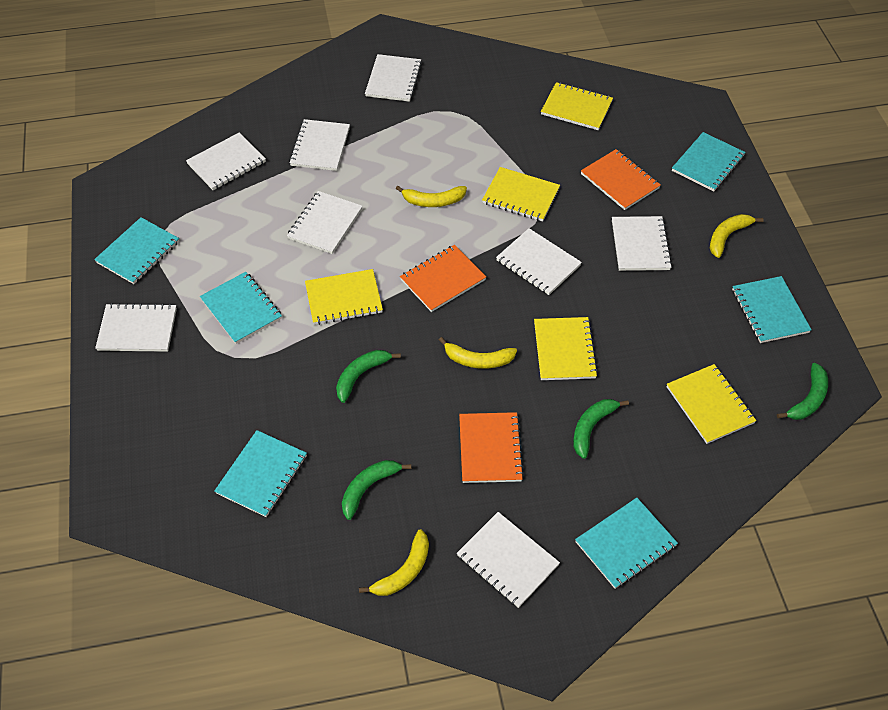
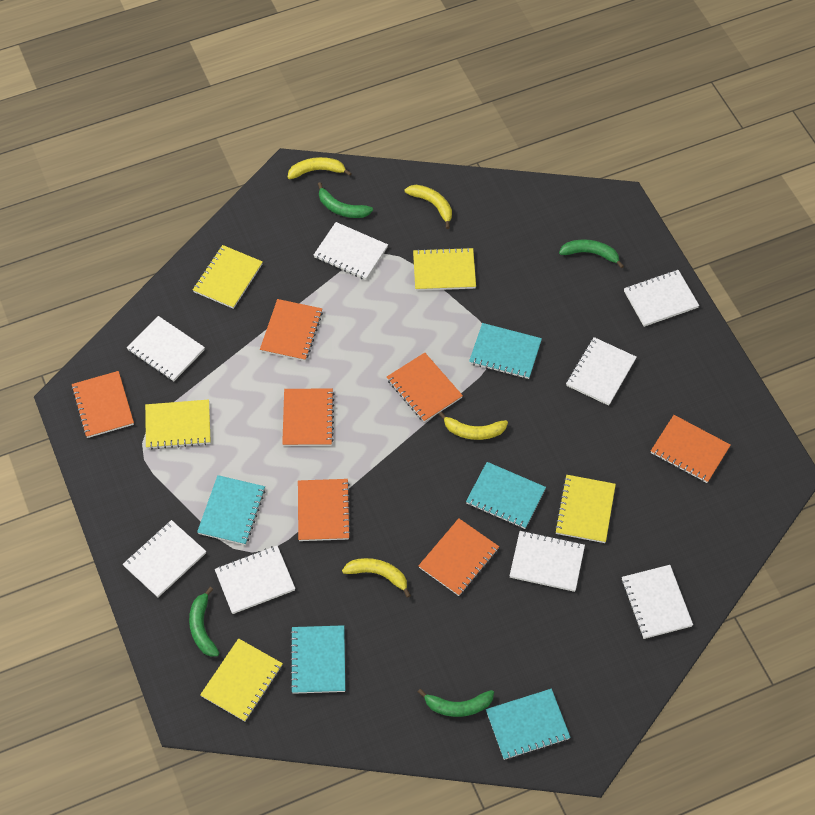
orange notebook: [400,245,486,312] [459,412,524,483] [581,149,661,210] = 3 -> [71,371,134,438] [260,299,323,361] [282,388,334,446] [298,479,351,541] [387,353,463,422] [418,518,499,596] [651,415,731,483] = 7
turquoise notebook: [94,217,179,284] [200,272,282,344] [214,430,307,517] [575,498,678,589] [672,132,745,192] [732,276,812,343] = 6 -> [197,475,265,545] [290,625,345,694] [466,462,546,529] [469,323,542,379] [486,689,571,760] = 5

